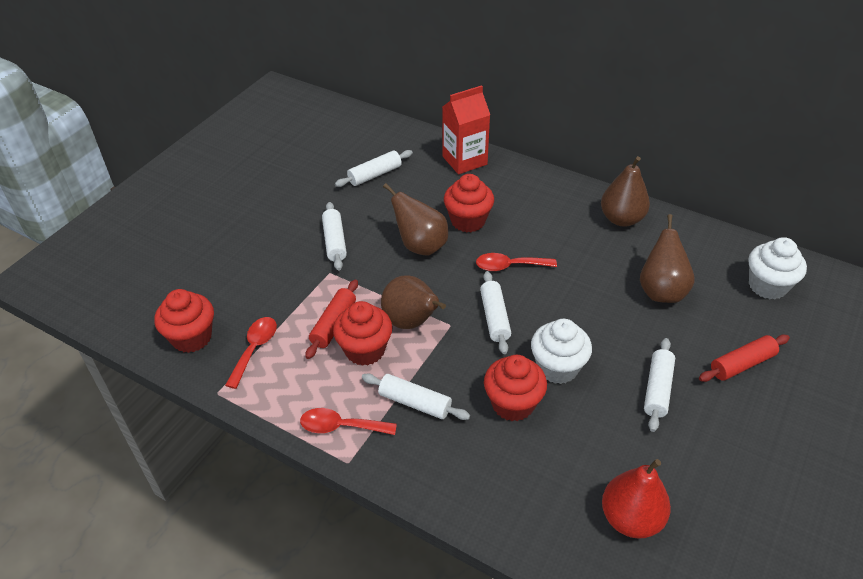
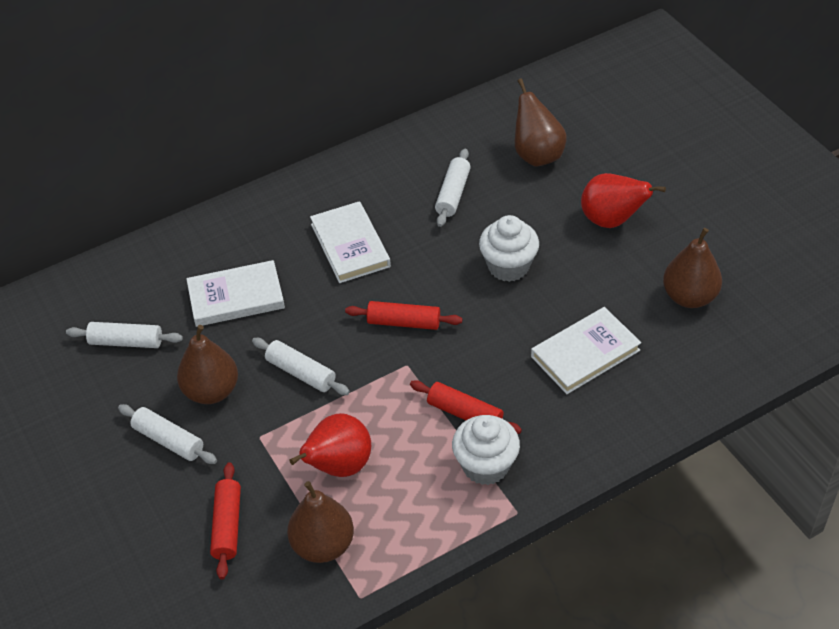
red carton: [442,85,490,174] = 1 -> none = 0
red cupcake: [154,289,214,353] [333,301,392,366] [444,174,494,232] [484,355,547,421] = 4 -> none = 0
red pear: [602,459,671,539] = 1 -> [289,413,371,477] [581,173,666,228] = 2
red rolling pin: [305,280,358,359] [699,335,790,382] = 2 -> [210,462,241,579] [345,301,462,330] [410,380,522,434] = 3
red spoon: [225,317,277,389] [300,408,397,435] [476,253,557,271] = 3 -> none = 0
white book: none = 0 -> [186,260,285,327] [310,201,391,283] [531,307,641,394] = 3
white rolling pin: [322,202,347,271] [335,150,413,187] [362,373,470,420] [480,271,511,354] [644,338,675,432] = 5 -> [66,322,183,348] [118,404,217,464] [252,338,350,395] [435,149,471,227] = 4

